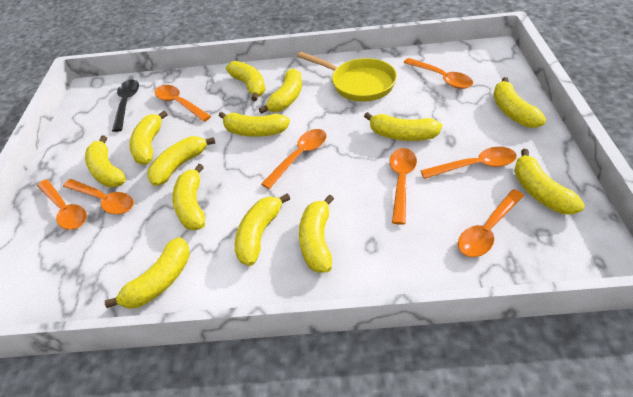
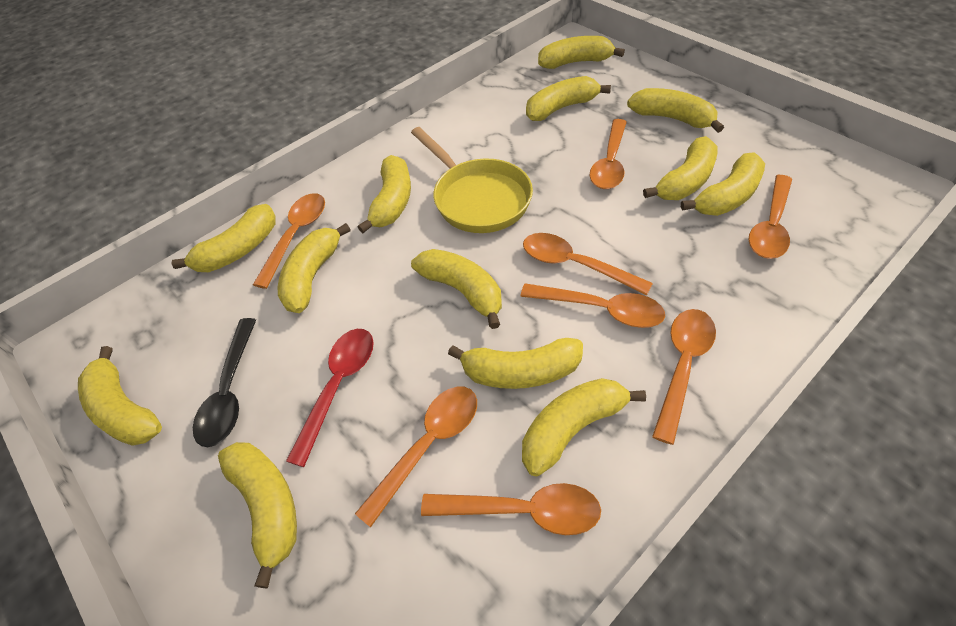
red spoon: none = 0 -> [286,329,374,467] = 1

